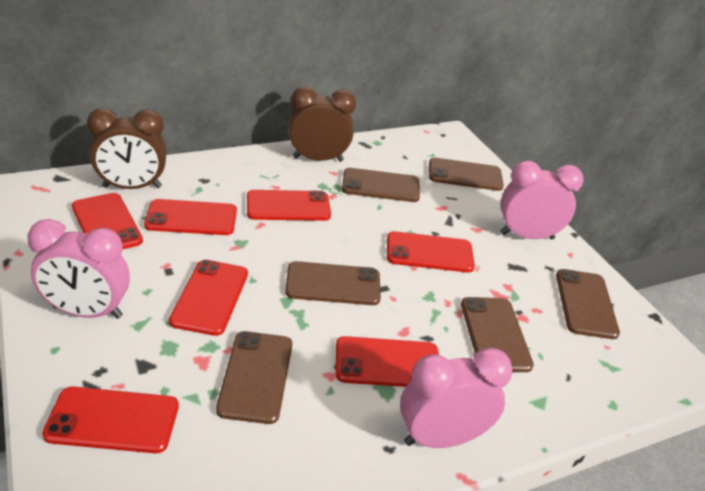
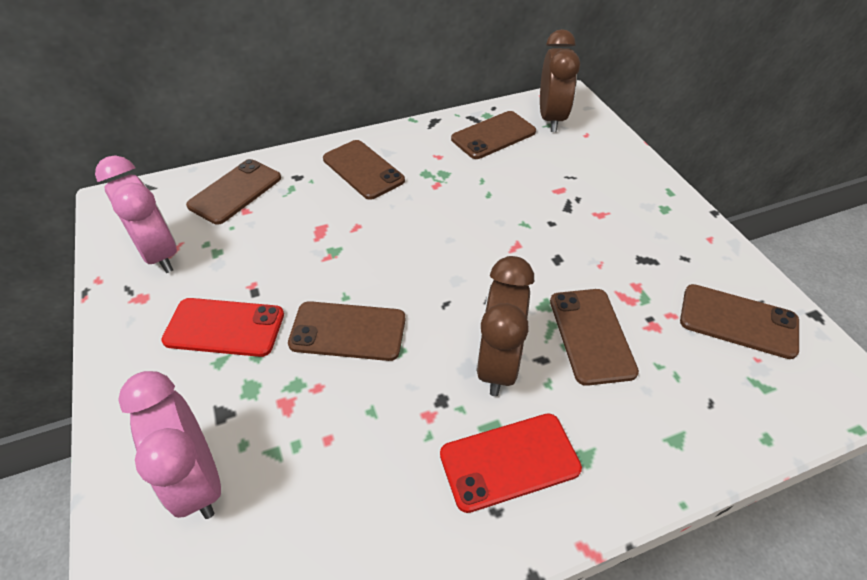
pink clock: [28,219,130,319] [400,347,512,448] [500,161,584,239] = 3 -> [95,155,177,273] [118,371,221,519] = 2
red phone: [42,386,179,453] [72,193,143,249] [144,199,237,235] [169,260,248,336] [247,190,331,221] [336,336,439,387] [387,231,475,273] = 7 -> [161,298,284,357] [440,413,582,513] = 2

